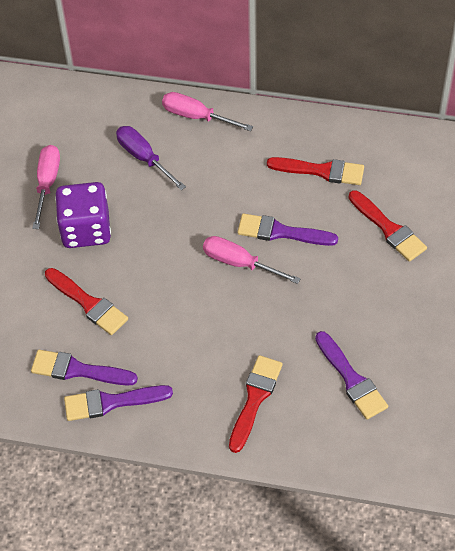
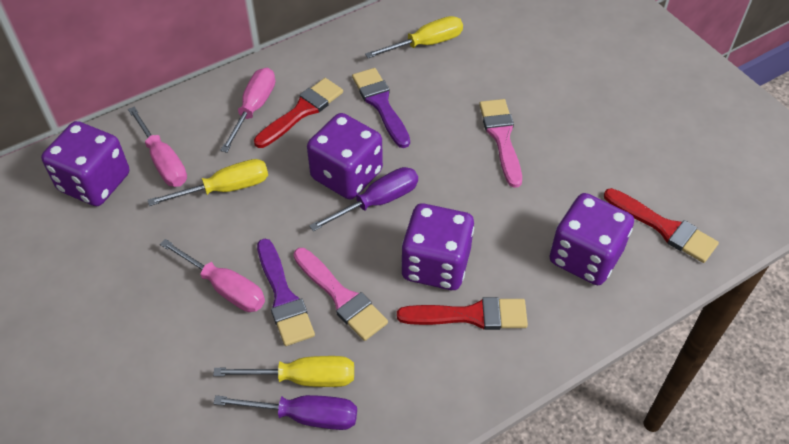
pink brush: none = 0 -> [293,248,388,341] [479,99,522,188] = 2
purple brush: [31,350,138,386] [64,385,173,421] [237,214,338,246] [315,331,388,419] = 4 -> [257,239,315,346] [352,68,410,148] = 2
purple dice: [55,182,111,248] = 1 -> [41,121,129,206] [307,113,383,200] [401,203,474,290] [549,193,634,285] = 4
purple screwdriver: [116,126,186,190] = 1 -> [213,395,357,430] [309,167,418,231] = 2
red brush: [45,268,128,335] [229,355,283,453] [267,157,364,185] [349,190,427,262] = 4 -> [254,78,343,148] [397,297,528,330] [604,188,719,263] = 3
yellow screwdriver: none = 0 -> [148,159,268,206] [213,356,354,387] [365,16,463,58] = 3

